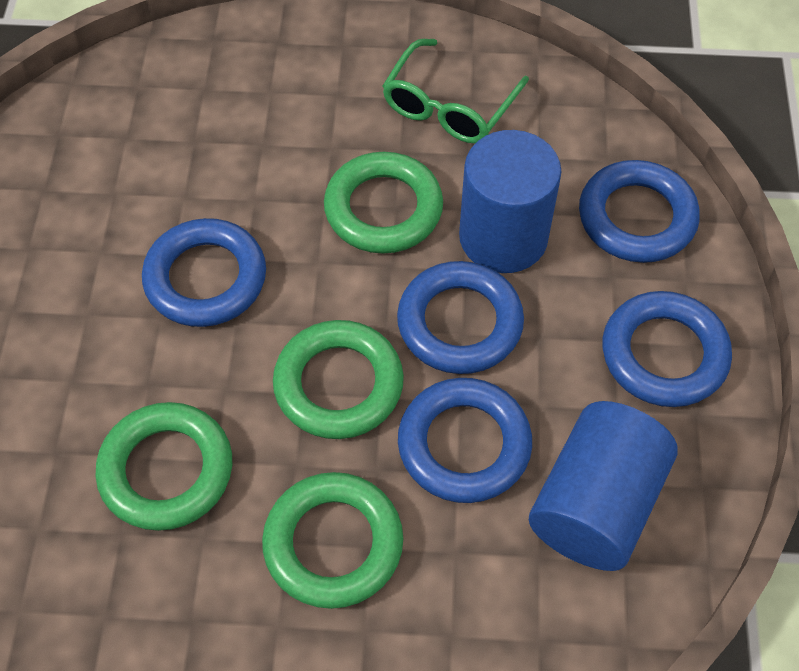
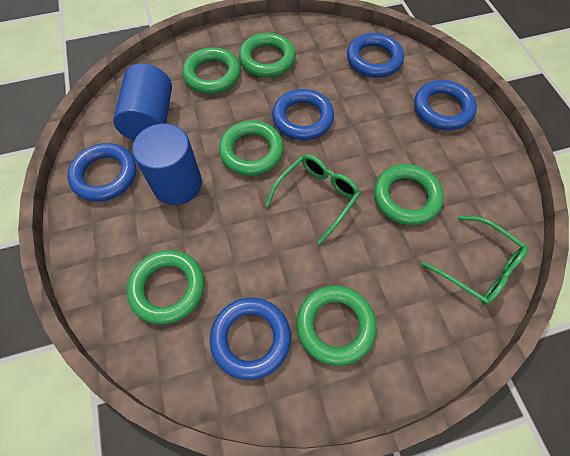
green glasses: [383,39,529,144] = 1 -> [265,154,360,244] [422,216,528,305] = 2
green ring: [95,402,232,531] [262,472,403,609] [273,320,404,439] [324,152,443,253] = 4 -> [127,250,205,324] [182,47,241,94] [219,120,284,176] [239,33,296,77] [296,285,377,366] [374,164,444,225] = 6

